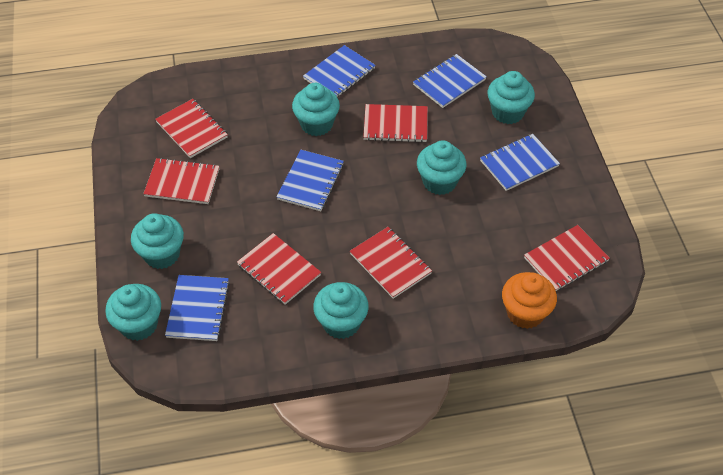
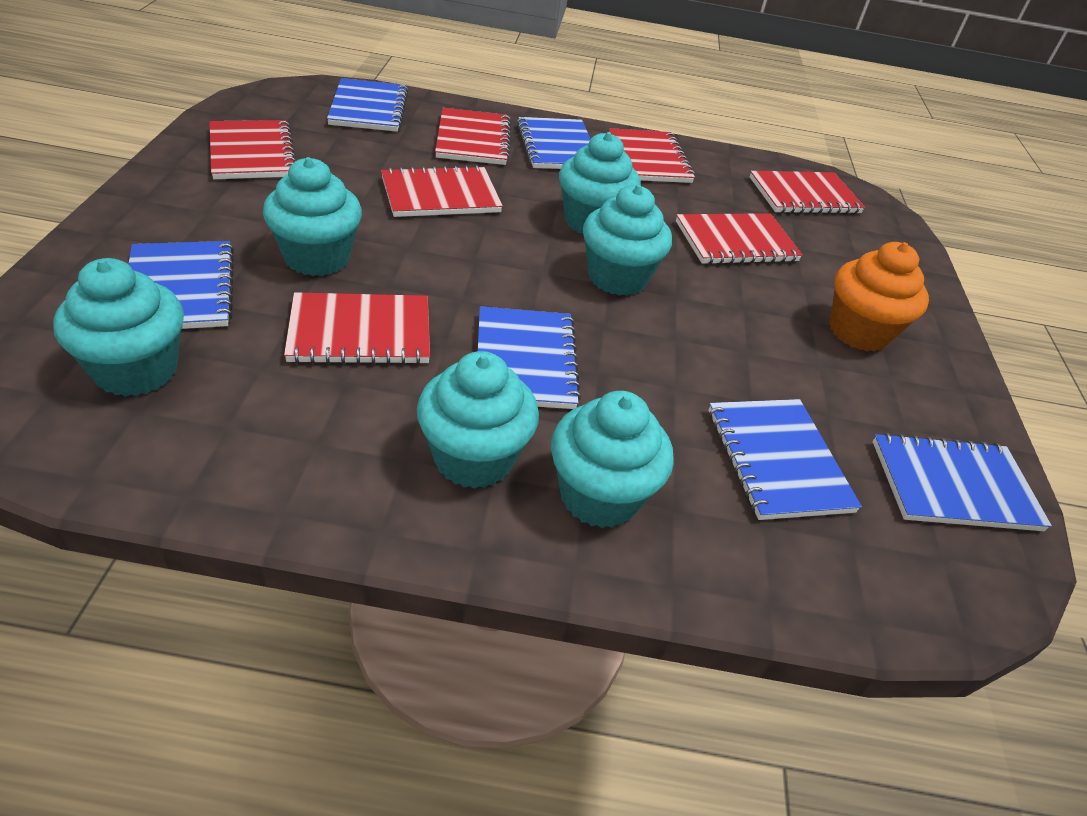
blue notebook: [165,275,230,341] [277,150,344,211] [303,45,376,98] [413,54,487,108] [480,134,560,191] = 5 -> [128,241,234,329] [327,78,408,132] [478,306,581,409] [517,117,590,169] [709,399,862,520] [873,433,1052,531] = 6
red notebook: [143,158,219,204] [155,99,228,158] [237,233,321,305] [350,227,432,299] [363,104,428,143] [524,225,610,291] = 6 -> [209,120,296,179] [284,292,430,364] [381,165,503,217] [435,108,511,165] [609,128,695,183] [676,213,803,264] [750,171,865,214] = 7

